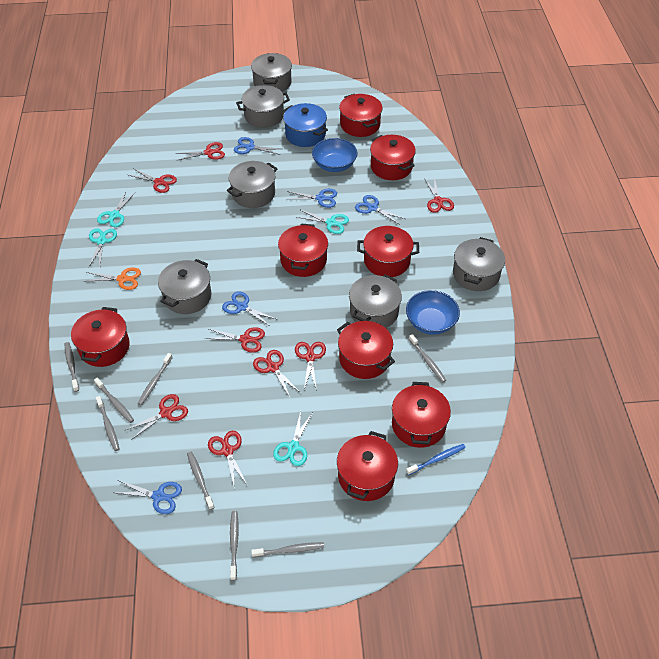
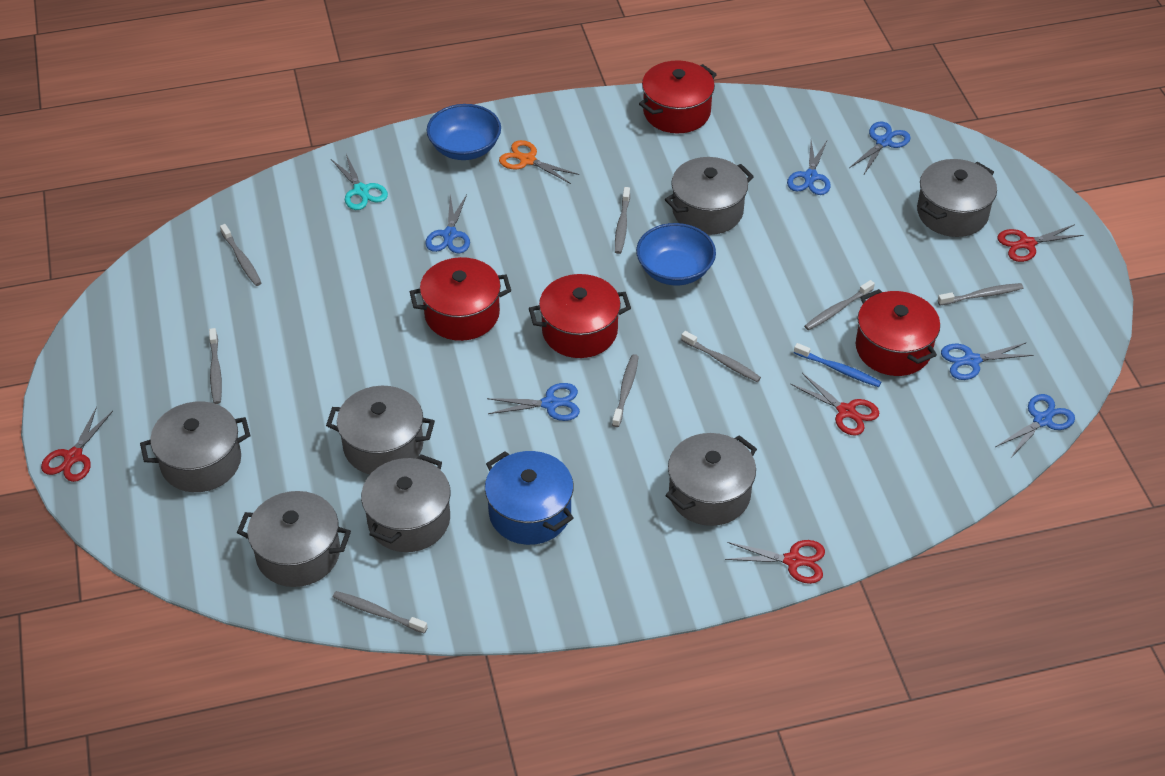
blue scissors: [114,480,182,514] [222,291,278,327] [234,137,281,155] [287,189,337,208] [355,195,405,225] = 5 -> [425,194,470,254] [487,383,580,421] [787,140,831,195] [849,122,911,176] [941,343,1034,380] [995,394,1075,459] = 6
grey pot: [158,259,211,314] [227,161,277,208] [236,85,290,128] [251,53,292,92] [349,274,402,328] [453,237,505,291] = 6 -> [140,401,250,492] [237,491,351,587] [326,386,435,474] [361,454,451,552] [665,157,754,235] [665,433,757,526] [917,159,997,237] = 7
red pot: [71,307,130,367] [278,223,328,277] [337,321,395,379] [337,431,398,501] [339,94,382,137] [357,226,419,277] [370,135,416,180] [392,382,451,448] = 8 -> [410,257,511,341] [529,274,631,358] [639,61,717,133] [856,289,940,376] = 4
red scissors: [126,394,188,440] [128,168,177,193] [175,142,225,160] [205,327,265,353] [208,431,248,490] [253,350,301,397] [295,342,326,391] [424,177,454,213] = 8 -> [41,406,113,482] [725,540,825,584] [791,373,879,435] [997,224,1084,262] = 4
turquoise scissors: [89,229,117,267] [97,192,135,227] [273,411,312,466] [297,210,349,234] = 4 -> [331,154,388,210] = 1

